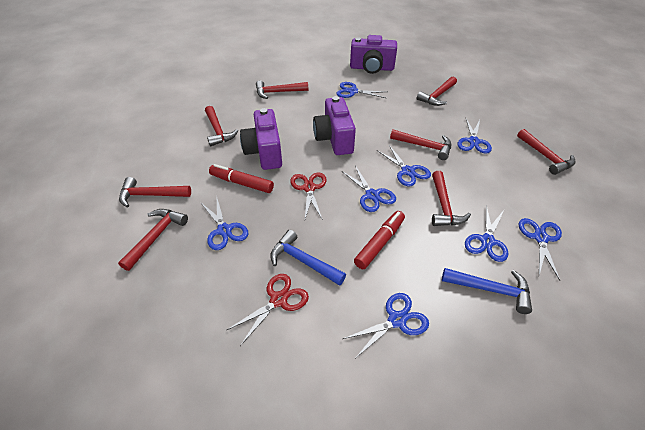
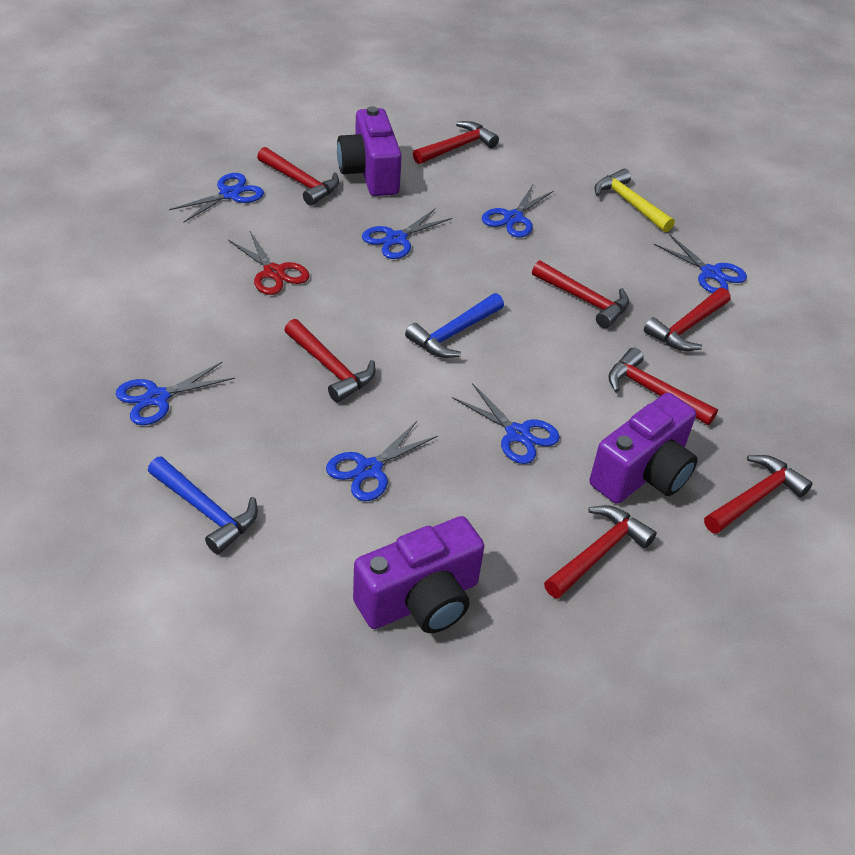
blue scissors: [200,199,248,250] [336,82,387,98] [342,166,396,212] [343,293,429,358] [377,145,431,186] [458,119,492,154] [465,205,508,262] [519,218,562,281] = 8 -> [116,362,235,425] [169,173,264,223] [326,421,438,501] [362,208,452,259] [452,383,560,464] [482,185,554,238] [653,234,747,293] = 7
red marker: [209,164,274,193] [354,211,405,269] = 2 -> none = 0
red scissors: [227,274,309,346] [290,173,327,220] = 2 -> [228,231,310,295] = 1
yellow hammer: none = 0 -> [595,169,675,232] = 1

